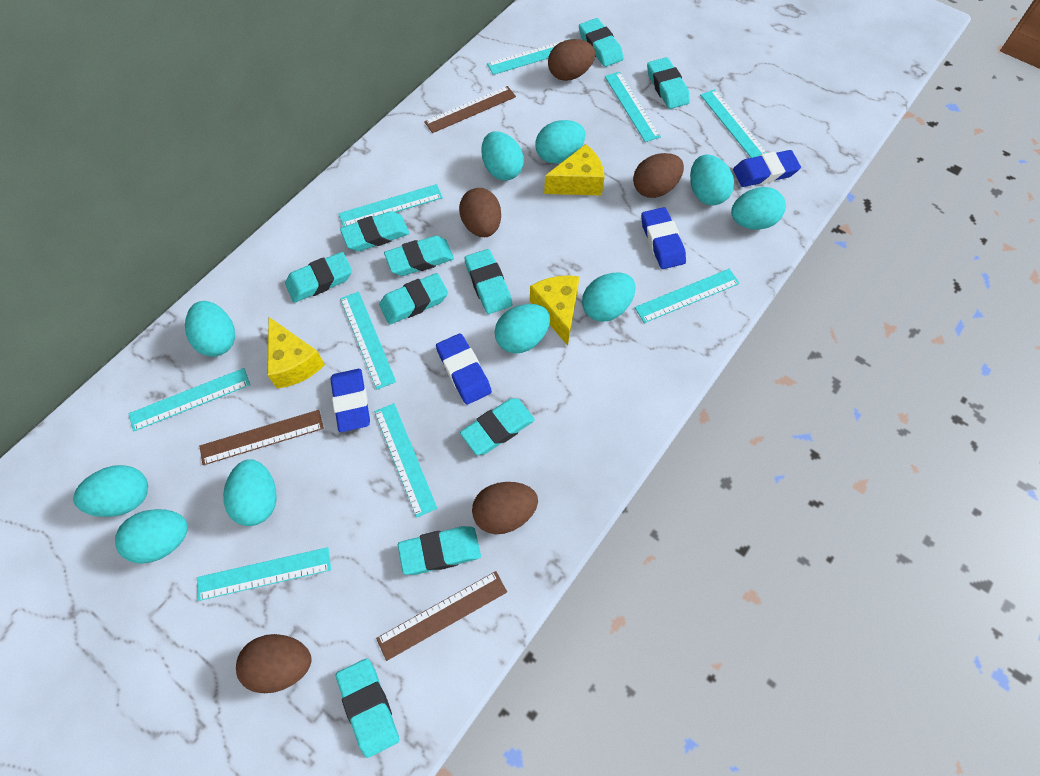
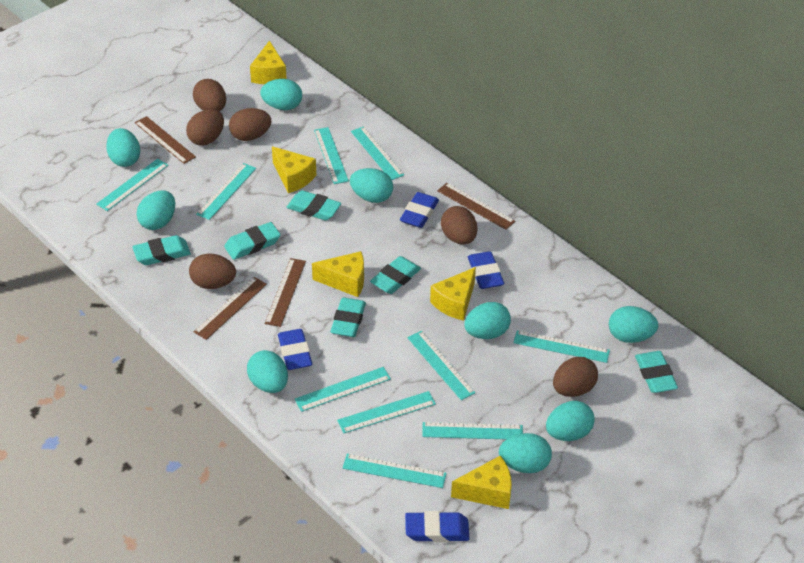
brown egg: [236,634,311,693] [459,188,501,237] [472,482,538,534] [548,39,595,81] [633,153,684,198] = 5 -> [186,109,224,146] [189,253,236,289] [193,79,226,111] [229,108,271,141] [441,206,477,244] [553,357,598,397] = 6
brown ruler: [200,410,324,465] [376,571,507,661] [424,86,516,133] = 3 -> [135,116,196,164] [194,277,267,340] [265,258,306,327] [437,183,515,230] = 4
turquoise egg: [73,465,148,517] [115,509,188,564] [185,301,235,357] [223,459,277,526] [481,131,524,180] [495,304,550,354] [536,120,585,164] [582,272,636,322] [690,154,734,205] [731,187,786,230] = 10 -> [106,128,140,167] [136,190,175,230] [247,350,288,393] [260,79,302,110] [350,168,393,203] [464,302,511,339] [499,433,552,473] [546,401,595,441] [609,306,659,343] = 9
turquoise eraser: [285,252,352,303] [336,658,399,758] [340,211,409,251] [379,273,448,324] [384,236,454,276] [398,526,481,575] [460,398,535,455] [465,249,512,314] [579,18,624,67] [647,57,690,109] = 10 -> [132,235,191,265] [224,222,281,260] [287,190,341,221] [330,297,366,337] [370,256,421,294] [635,351,678,393] = 6
turquoise ruler: [128,368,250,432] [197,547,331,601] [339,184,443,227] [340,292,396,390] [374,403,438,518] [487,39,570,75] [605,72,661,142] [635,269,740,323] [700,89,767,158] = 9 -> [96,159,168,211] [196,163,256,220] [295,367,391,412] [314,127,349,184] [337,391,436,433] [343,454,447,488] [351,126,404,180] [407,331,476,400] [422,422,523,439] [513,330,610,363] = 10
yellow cheese: [267,317,325,389] [530,276,579,346] [544,144,605,196] = 3 -> [250,40,287,84] [272,146,316,193] [312,251,364,297] [430,267,476,321] [451,455,512,509] = 5

